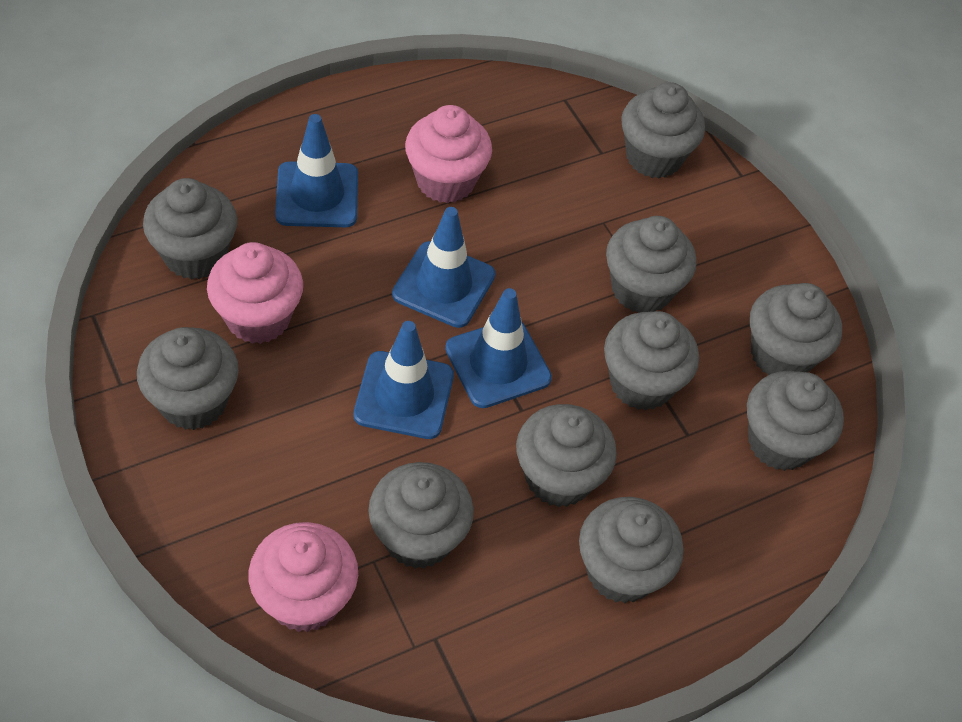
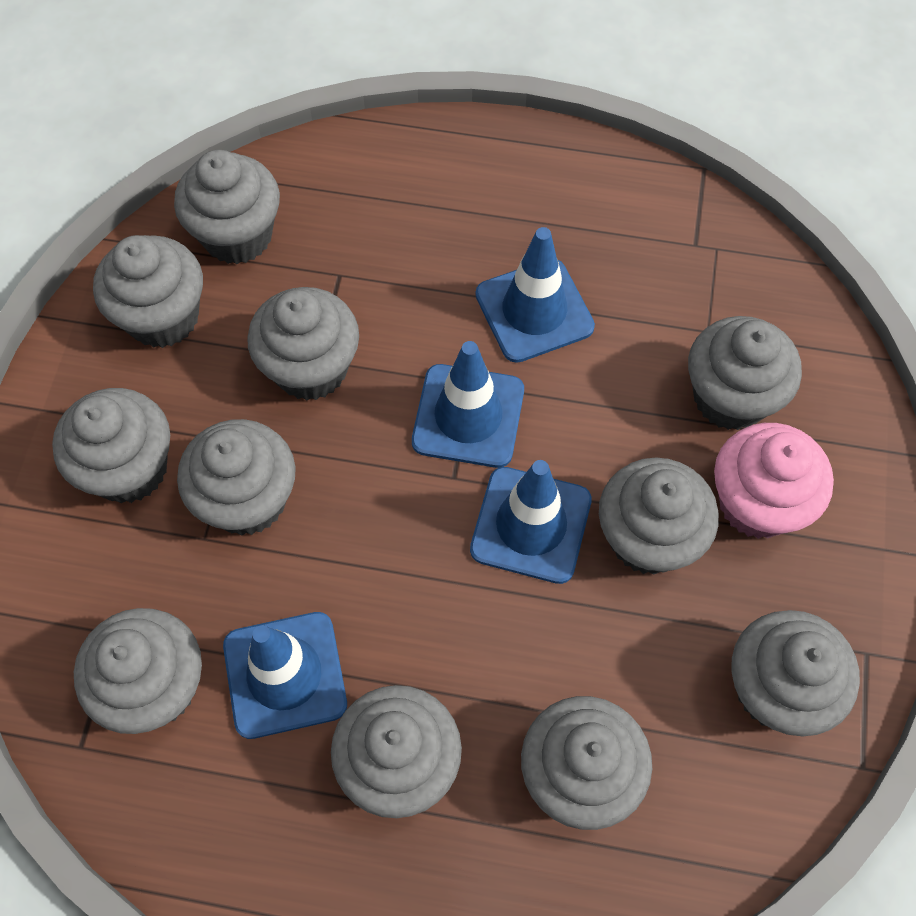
grey cupcake: [137,327,239,430] [143,178,237,280] [368,462,474,569] [516,404,617,507] [579,497,684,603] [604,311,699,410] [606,216,697,313] [622,82,705,178] [747,371,844,471] [750,283,842,375] = 10 -> [52,388,170,503] [74,608,202,734] [93,235,203,348] [174,150,280,264] [177,419,296,535] [247,287,359,401] [331,685,462,818] [521,696,652,830] [599,458,719,575] [688,316,802,430] [731,610,860,736] = 11
pink cupcake: [207,242,303,344] [249,522,358,632] [405,105,492,203] = 3 -> [714,423,834,539] = 1

